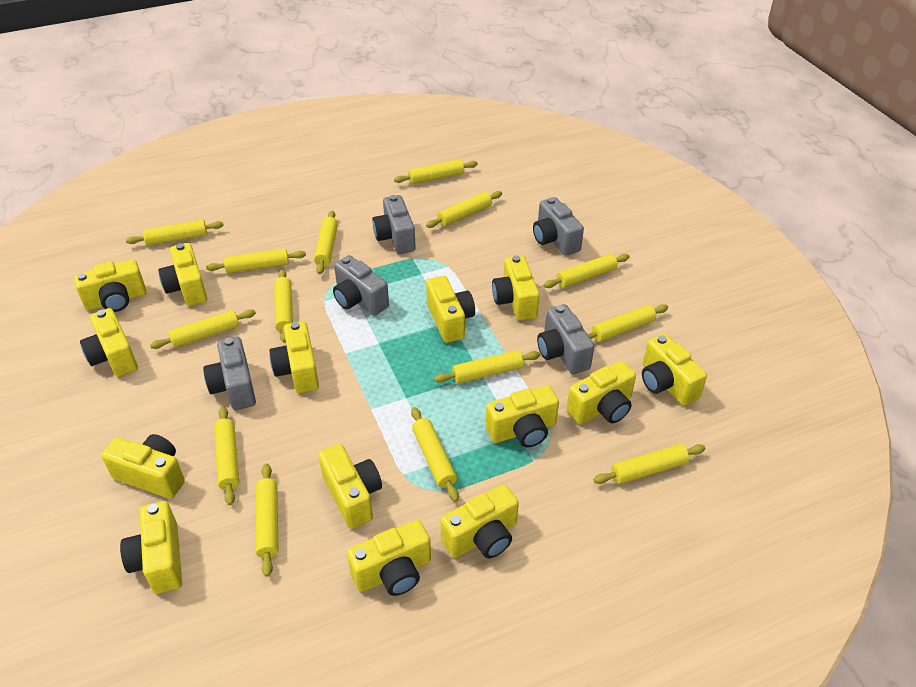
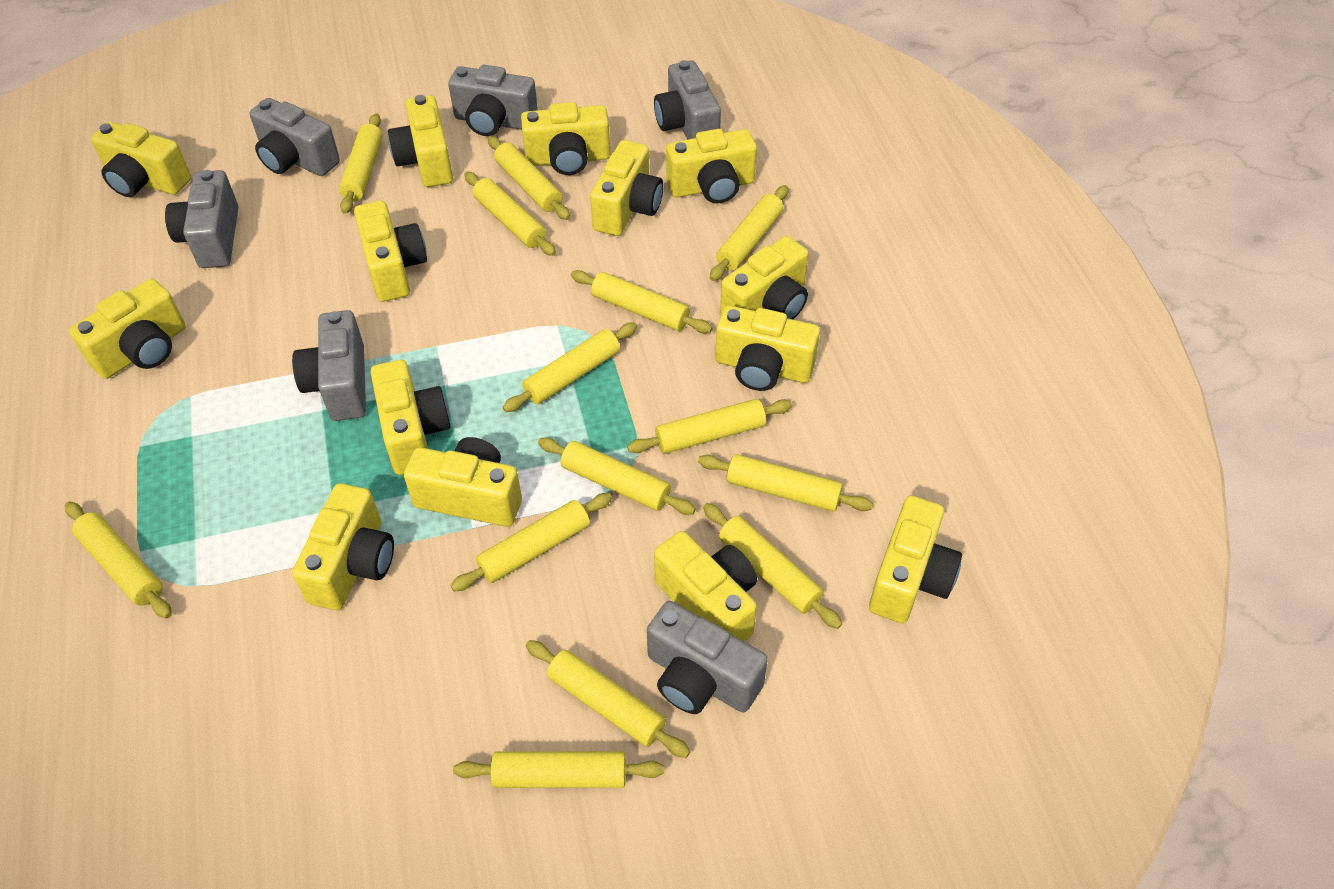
grey camera: [203,336,256,410] [333,255,389,315] [372,195,416,254] [533,197,584,256] [537,304,594,374] = 5 -> [165,170,238,268] [250,98,340,176] [292,310,366,421] [448,65,538,136] [647,601,768,714] [654,60,721,140] = 6

